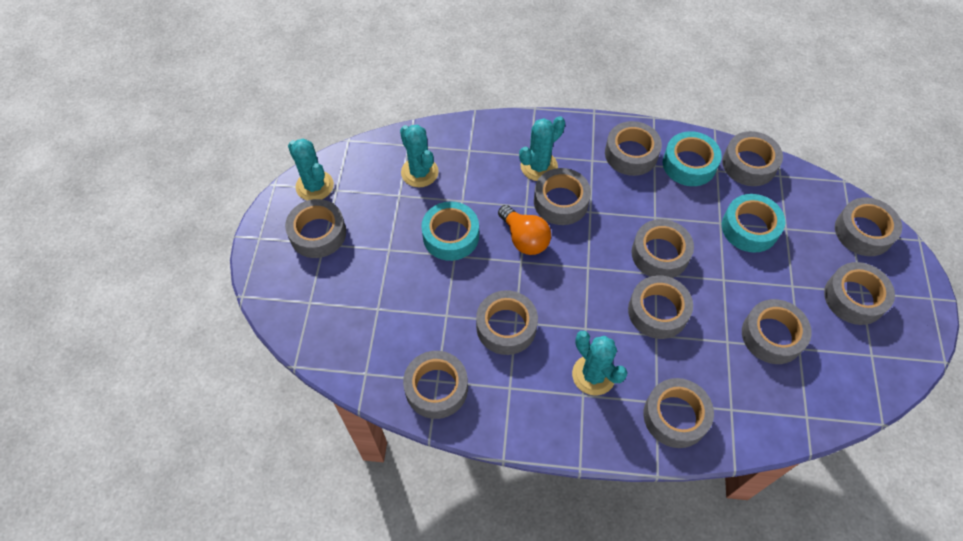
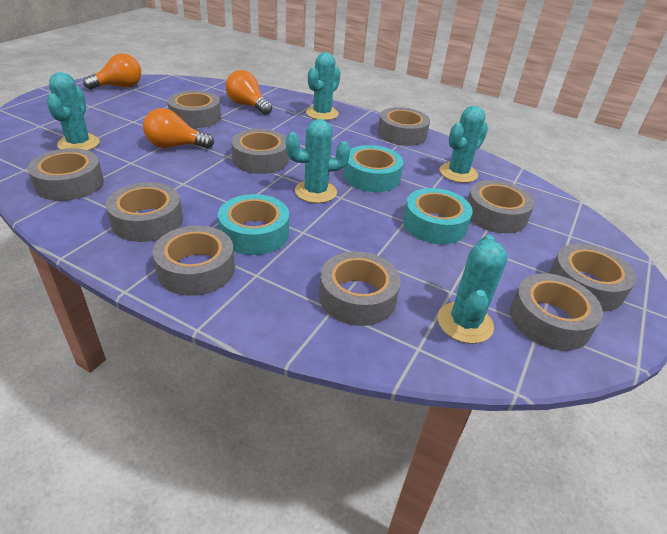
grey tape: [285,199,346,258] [403,351,468,419] [476,290,538,355] [534,168,591,225] [605,121,662,176] [628,275,693,339] [632,219,694,278] [643,378,714,448] [722,131,783,186] [742,299,812,364] [824,262,895,325] [835,198,902,256] = 12 -> [28,148,104,201] [106,182,183,242] [153,226,235,296] [167,90,221,128] [231,129,289,174] [319,251,401,326] [378,107,430,146] [467,180,534,234] [510,273,603,351] [549,243,636,312] = 10
orange light bulb: [498,205,551,255] = 1 -> [83,53,141,89] [143,108,214,148] [225,70,272,115] = 3
turquoise cactus: [288,139,334,201] [400,125,439,187] [519,116,565,181] [572,331,628,395] = 4 -> [46,72,100,150] [286,119,350,203] [306,52,341,120] [438,235,508,344] [440,106,488,183] = 5

